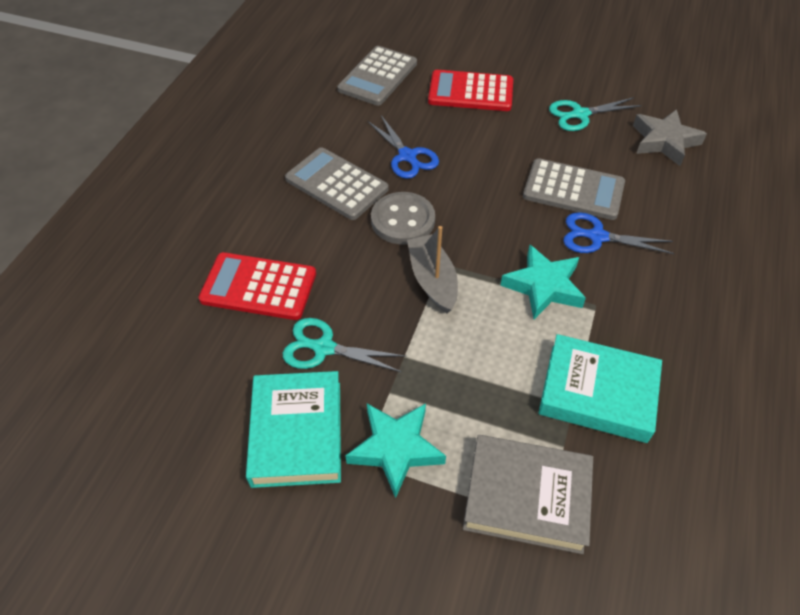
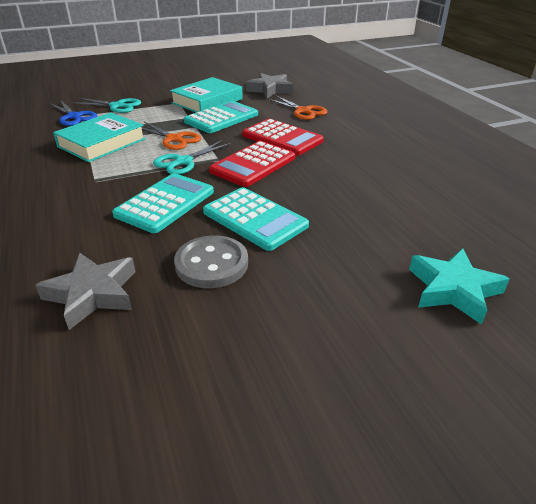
blue scissors: [368,115,439,179] [563,212,674,254] = 2 -> [49,100,97,126] = 1
grey boat: [407,226,458,313] = 1 -> none = 0
grey book: [463,435,593,554] = 1 -> none = 0
grey calculator: [285,147,388,220] [337,46,417,106] [523,158,625,220] = 3 -> none = 0
grey star: [633,109,707,166] = 1 -> [35,253,136,330] [246,73,293,98] = 2
orange scissors: none = 0 -> [142,121,201,150] [268,95,327,120] = 2
turquoise calculator: none = 0 -> [112,173,214,233] [184,101,258,133] [203,187,309,251] = 3
turquoise star: [345,403,446,498] [500,245,586,319] = 2 -> [409,248,510,325] = 1

